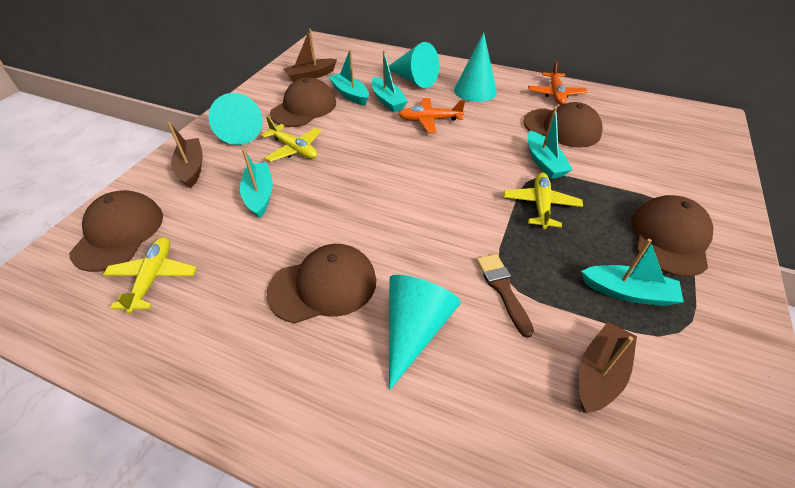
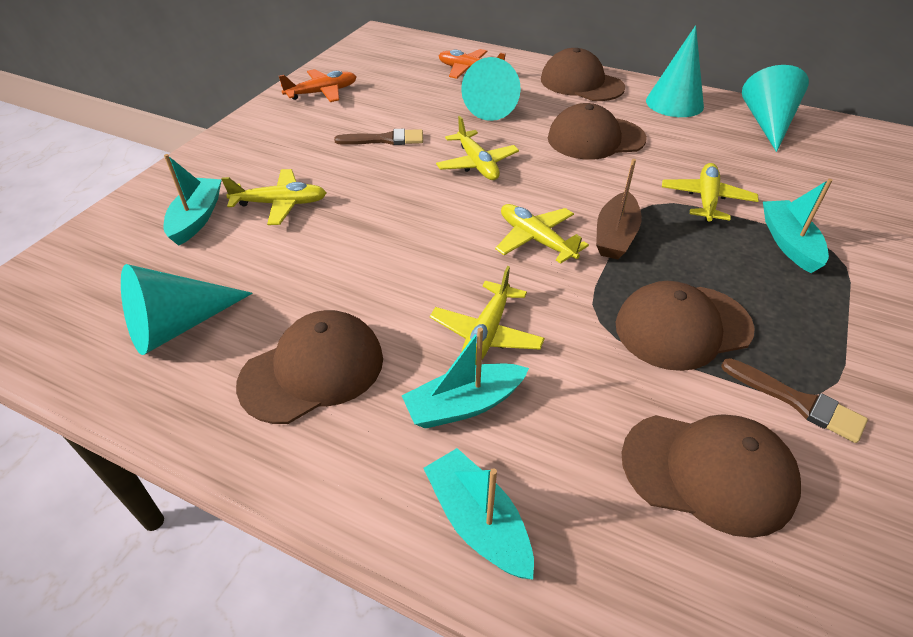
brown boat: [167,122,203,189] [283,29,337,82] [579,322,637,413] = 3 -> [596,159,642,259] = 1
brown brush: [477,254,534,338] = 1 -> [334,129,423,145] [721,358,868,443] = 2
turquoise boat: [240,149,273,218] [329,50,369,106] [372,50,408,112] [528,107,573,179] [581,239,684,306] = 5 -> [163,154,222,246] [401,328,529,429] [423,448,534,580] [763,179,833,273] = 4
yellow plane: [103,237,197,314] [261,116,322,162] [504,173,583,229] = 3 -> [221,169,326,225] [430,266,545,365] [436,116,519,180] [495,204,589,264] [662,163,759,222] = 5

